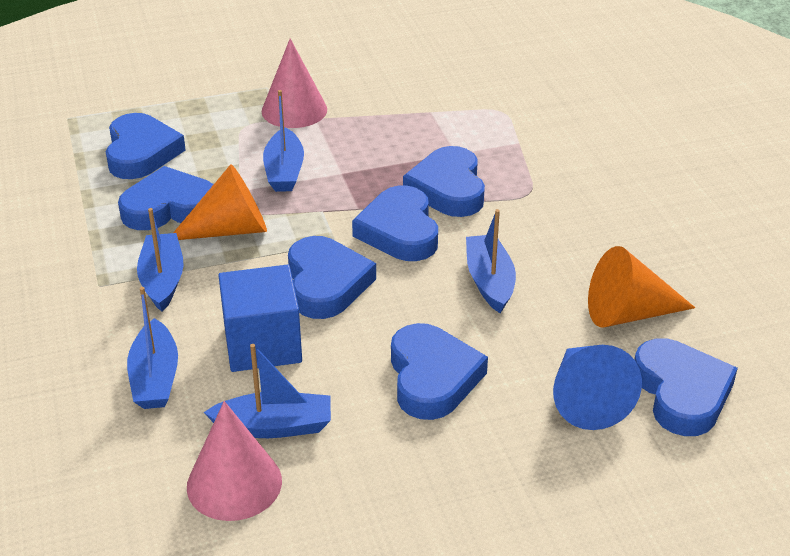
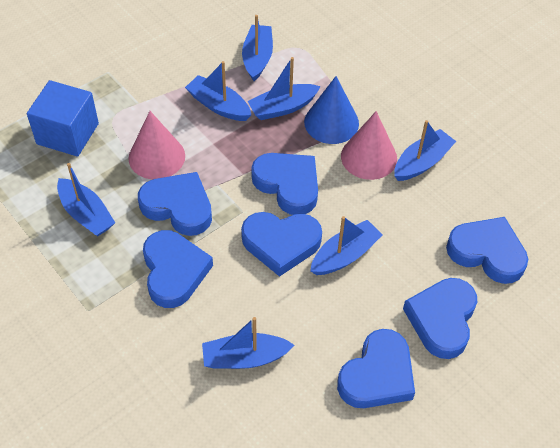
blue boat: [127,287,178,409] [137,208,184,312] [204,344,331,438] [263,90,304,192] [466,209,516,313] = 5 -> [57,163,115,236] [185,61,251,121] [202,317,294,369] [242,15,273,81] [248,57,321,120] [310,216,382,275] [394,120,456,181] = 7
orange cone: [173,164,267,240] [588,246,695,328] = 2 -> none = 0

